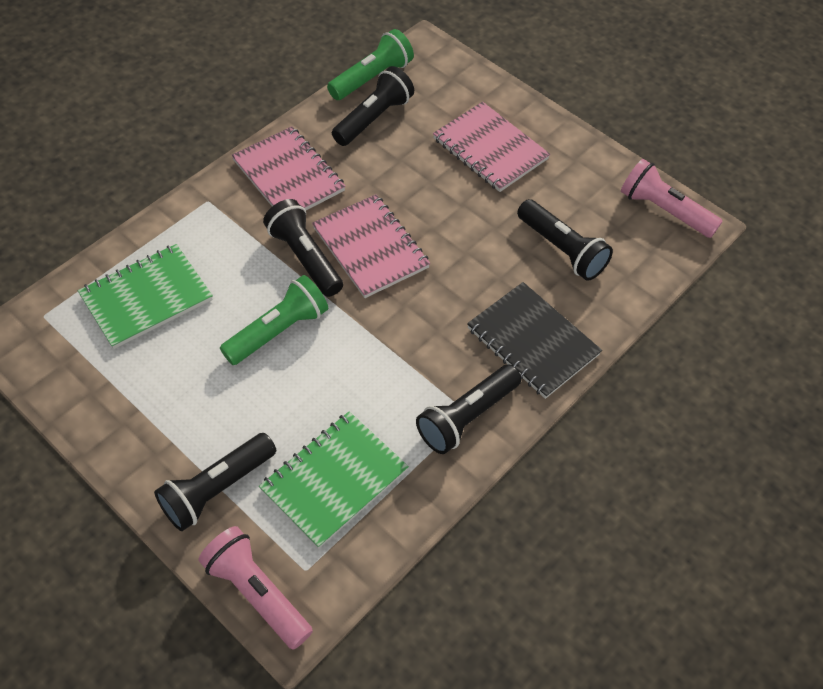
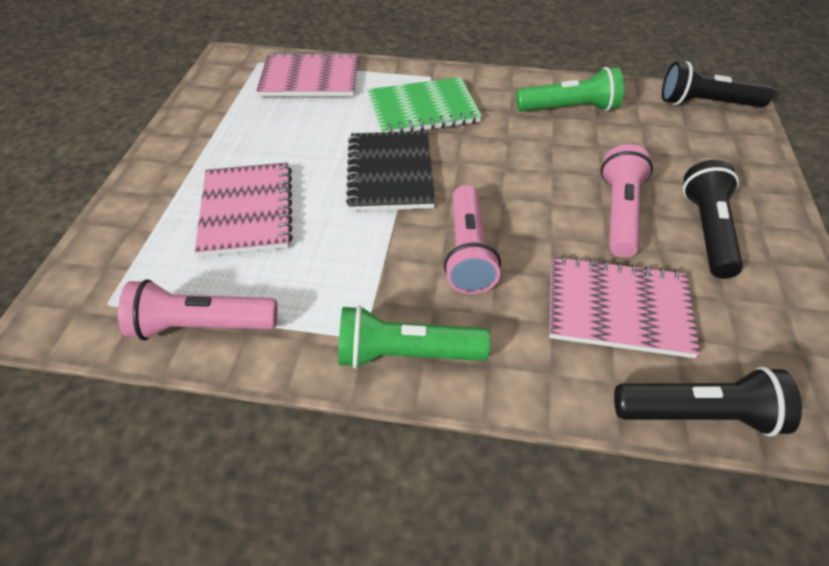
black flashlight: [154,433,276,531] [263,199,343,297] [332,66,414,146] [416,364,521,454] [517,199,613,281] = 5 -> [614,367,802,437] [662,61,774,107] [683,160,743,279] = 3
green notebook: [78,244,213,349] [259,411,409,549] = 2 -> [368,77,482,132] = 1
pink flashlight: [198,526,313,650] [621,159,723,238] = 2 -> [118,279,277,340] [444,185,501,294] [601,144,653,258] = 3

